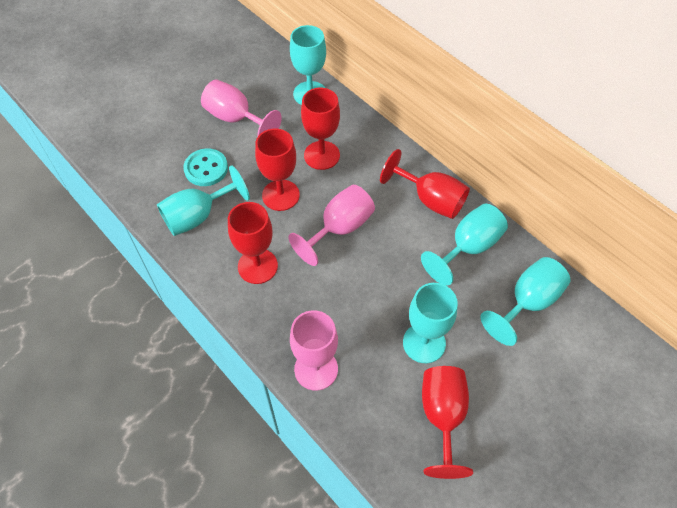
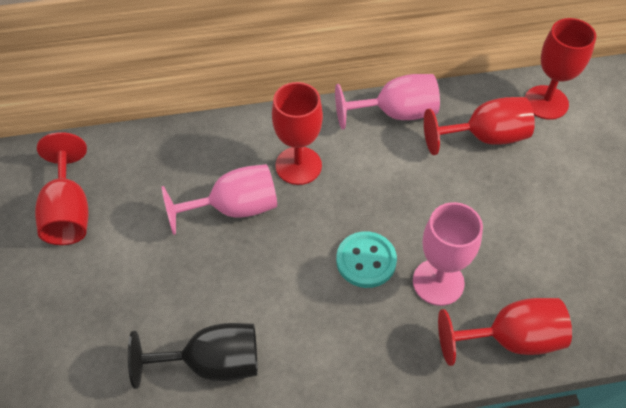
black goblet: none = 0 -> [128,323,258,389] = 1
turquoise goblet: [157,165,250,236] [290,25,326,105] [403,283,458,363] [421,204,508,286] [481,257,571,346] = 5 -> none = 0

